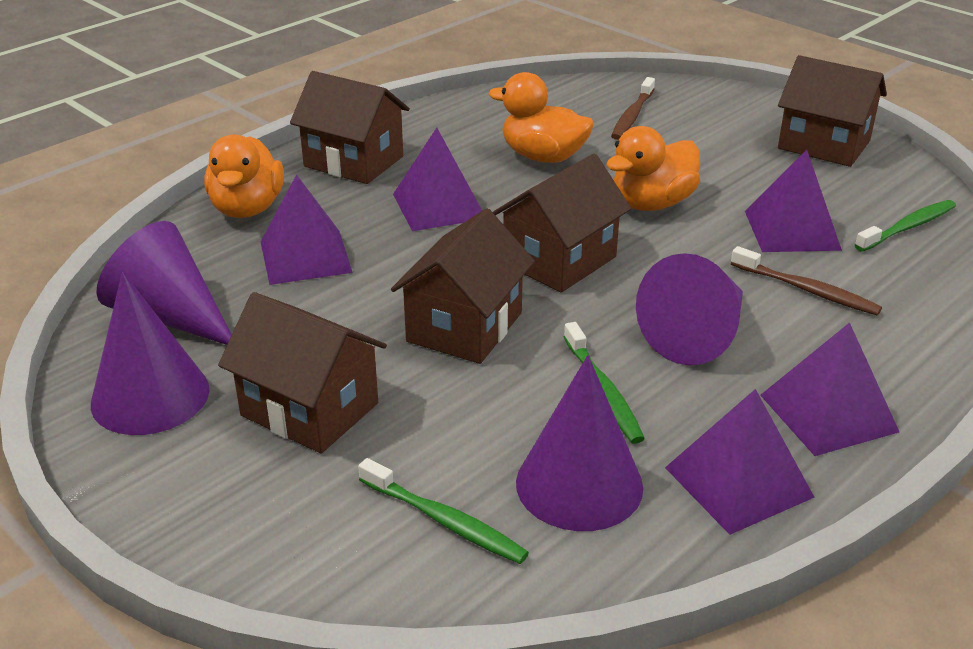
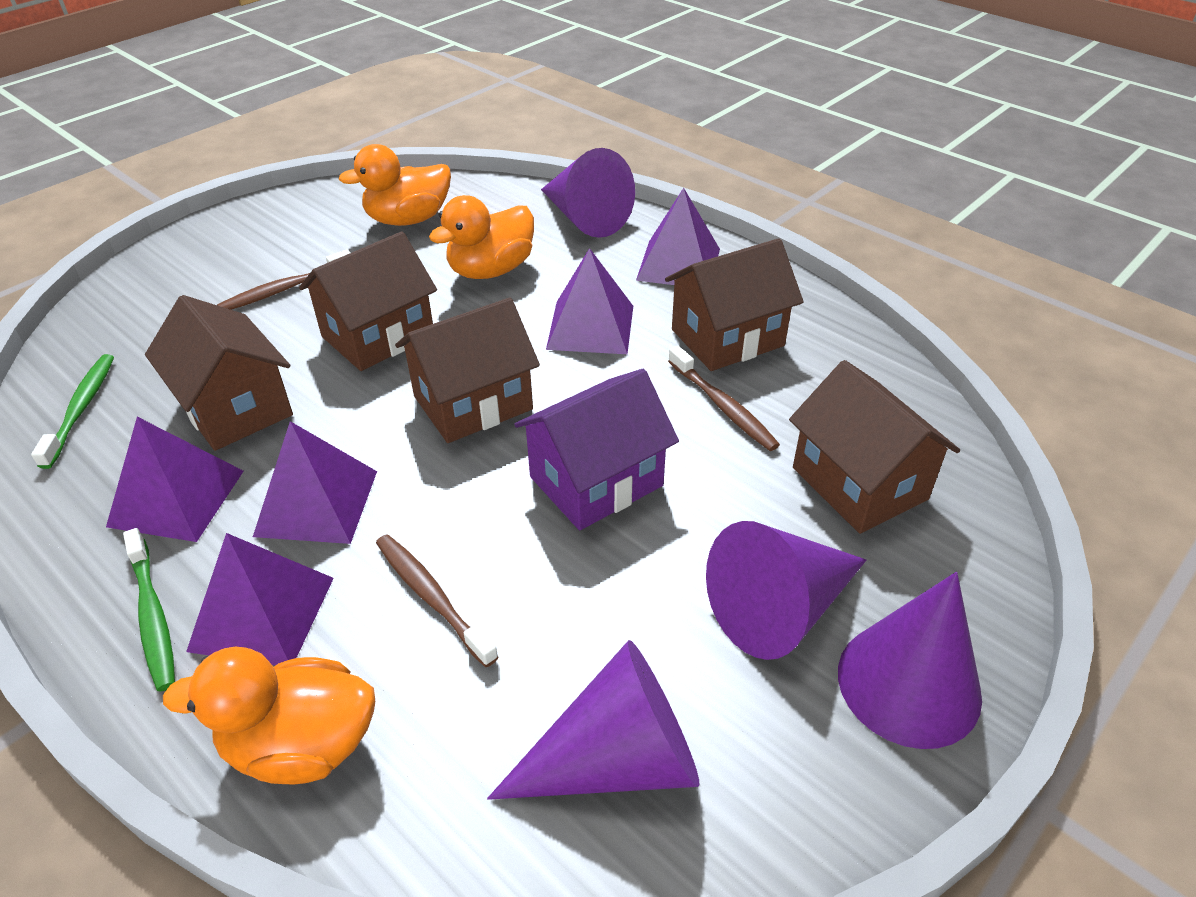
brown toothbrush: [611,77,655,140] [731,246,882,315] = 2 -> [217,249,350,310] [376,534,498,667] [668,346,780,451] = 3
green toothbrush: [358,458,529,564] [564,322,645,444] [855,200,956,252] = 3 -> [31,354,114,469] [123,528,175,692] = 2
purple house: none = 0 -> [514,369,679,530] = 1

